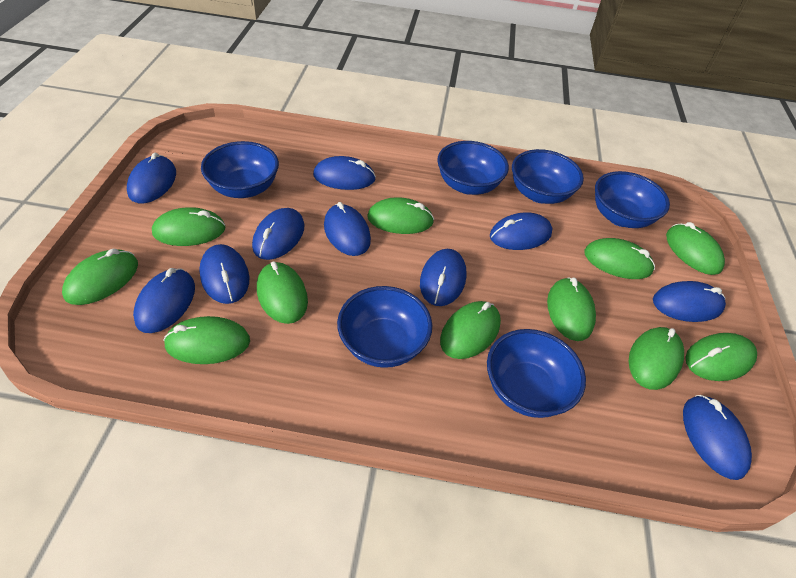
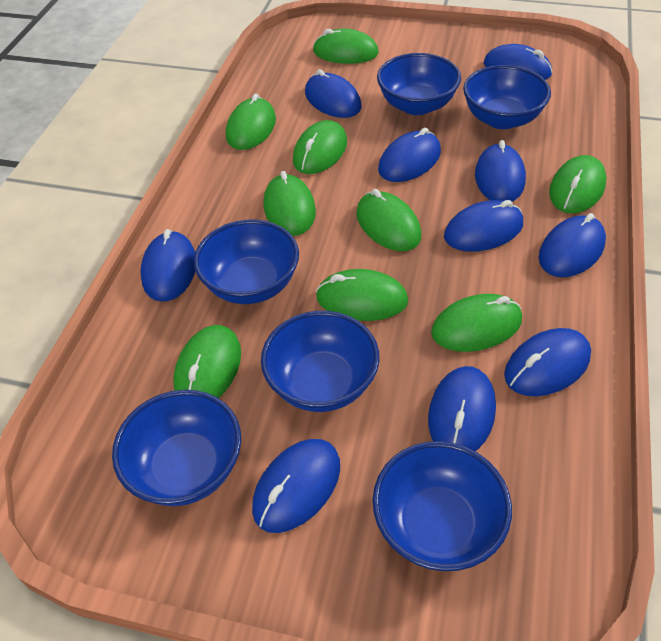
green mouse: [62,249,138,305] [152,207,226,246] [163,316,250,364] [257,261,308,324] [367,197,434,234] [440,301,501,359] [547,277,596,341] [584,238,655,279] [629,327,684,390] [666,222,725,275] [685,333,757,381] = 11 -> [173,325,241,398] [226,94,276,150] [263,171,316,236] [293,120,347,174] [313,29,379,64] [316,269,408,321] [356,189,421,251] [431,294,522,352] [549,155,606,213] = 9

